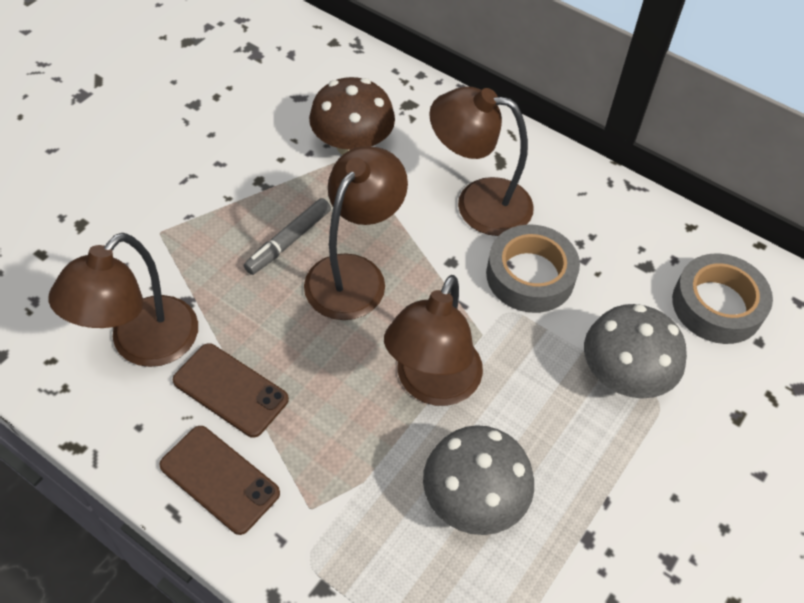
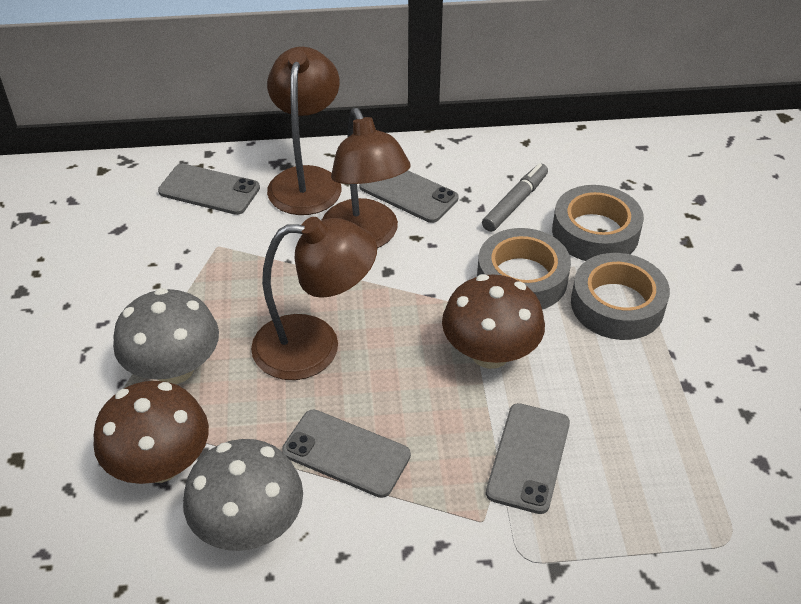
brown lamp: [49,233,198,367] [304,146,408,320] [384,275,483,406] [429,86,534,236] = 4 -> [251,217,377,380] [267,47,341,215] [322,108,410,248] = 3
brown mushroom: [309,77,395,155] = 1 -> [93,381,209,484] [442,274,545,369] = 2
brown phone: [159,426,280,535] [173,343,289,438] = 2 -> none = 0
grey phone: none = 0 -> [158,164,260,215] [282,410,411,498] [359,170,458,223] [486,403,570,514] = 4
grey tape: [486,225,580,313] [672,254,773,344] = 2 -> [477,228,571,309] [552,185,644,261] [571,253,670,340] = 3

